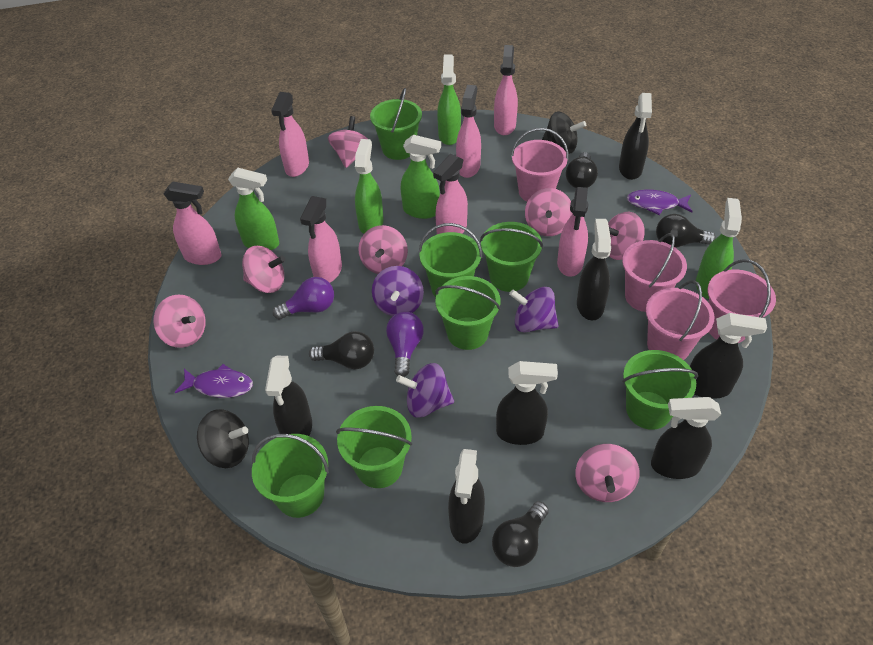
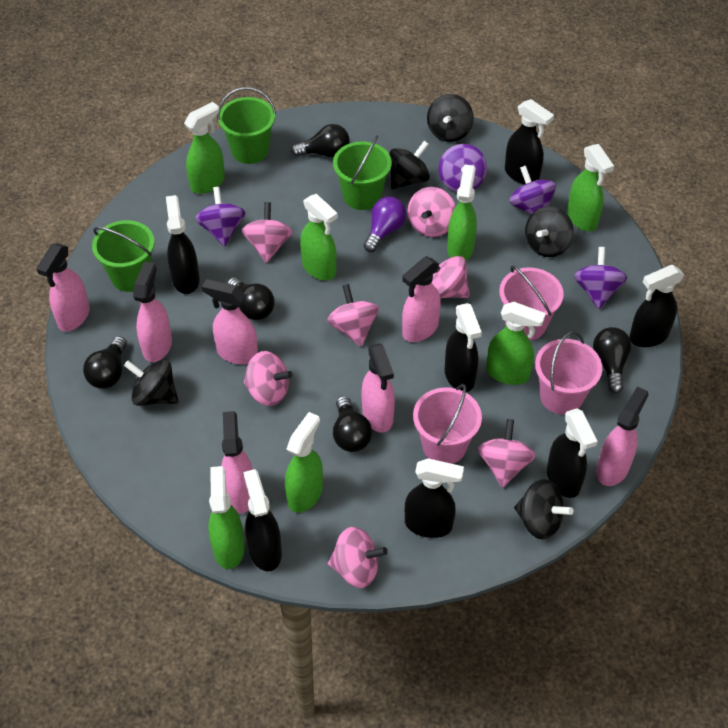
black light bulb: [309,331,374,369] [492,501,549,567] [566,152,598,188] [656,214,716,248] = 4 -> [83,336,127,389] [227,277,275,320] [291,124,350,157] [333,396,372,452] [593,327,631,393] = 5
black spinning top: [197,409,249,468] [542,112,586,154] = 2 -> [124,359,178,406] [389,141,430,189] [427,94,474,142] [514,479,573,540] [525,206,574,257] = 5
green bucket: [252,434,329,518] [336,406,412,488] [370,88,422,160] [419,223,482,297] [435,276,501,350] [480,222,543,292] [622,350,698,430] = 7 -> [92,220,155,292] [217,87,276,164] [333,135,392,210] = 3
green spray bottle: [228,168,279,250] [355,139,384,234] [401,135,441,219] [437,54,461,145] [696,198,742,299] = 5 -> [184,102,225,194] [208,466,245,569] [285,412,323,512] [300,194,338,280] [447,164,477,261] [486,302,546,385] [567,144,614,231] = 7
pink bucket: [511,128,569,202] [622,233,687,312] [646,280,715,360] [708,259,776,343] = 4 -> [413,384,482,464] [499,265,564,341] [535,331,602,415] = 3
purple fish: [175,364,253,398] [627,189,693,215] = 2 -> none = 0
purple light bulb: [273,277,334,319] [386,312,424,377] = 2 -> [364,197,406,252] = 1
purple spinning top: [372,266,424,316] [396,363,454,418] [509,287,559,332] = 3 -> [195,187,245,247] [439,144,487,192] [509,165,556,215] [574,247,627,309] = 4

